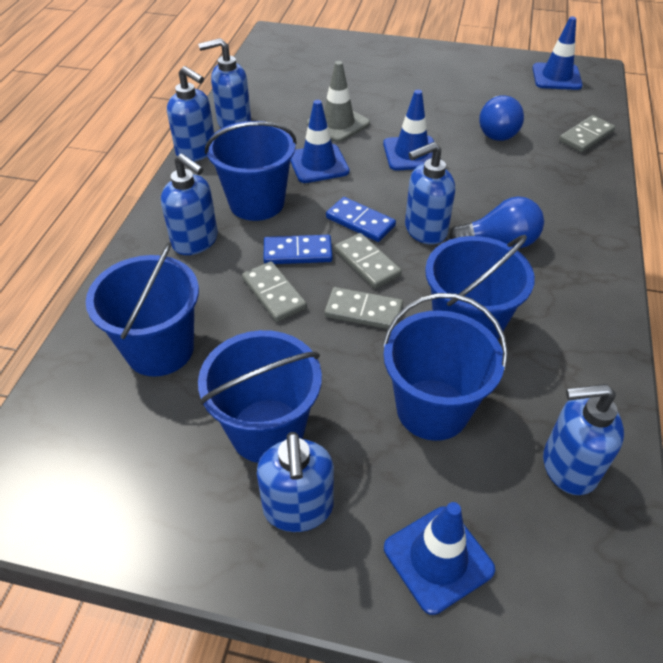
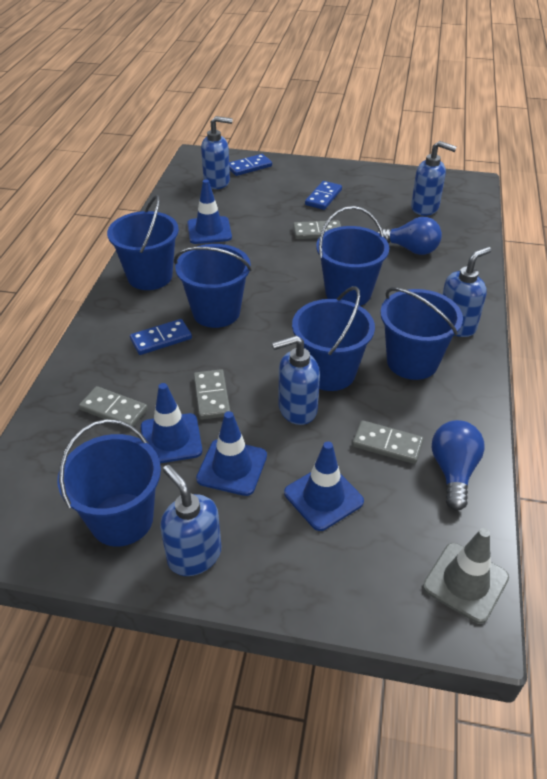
blue bucket: [86,242,199,377] [198,330,322,463] [205,121,297,221] [382,293,508,441] [425,235,535,340] = 5 -> [58,419,161,547] [107,195,179,290] [174,244,252,328] [292,286,375,391] [316,206,389,306] [380,287,463,380] = 6
blue domino: [264,235,332,264] [326,197,396,242] = 2 -> [130,319,192,355] [229,154,272,176] [305,181,342,210] = 3
blue soap dispenser: [161,153,218,255] [167,66,214,161] [198,38,251,129] [257,432,334,532] [405,142,455,245] [543,384,624,495] = 6 -> [160,465,221,576] [201,116,233,189] [272,335,320,425] [411,141,456,216] [442,247,491,337] = 5

